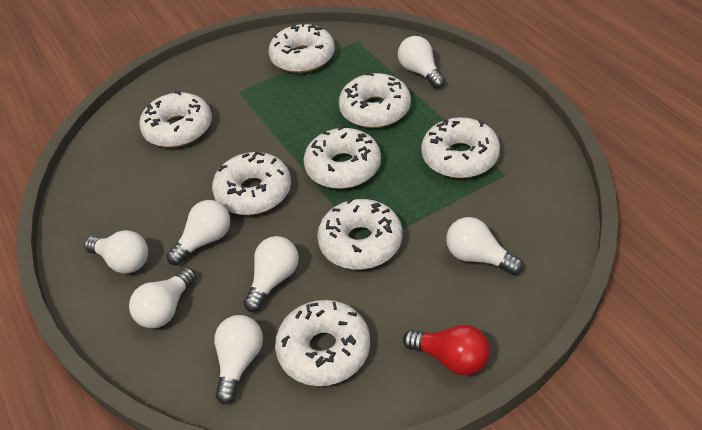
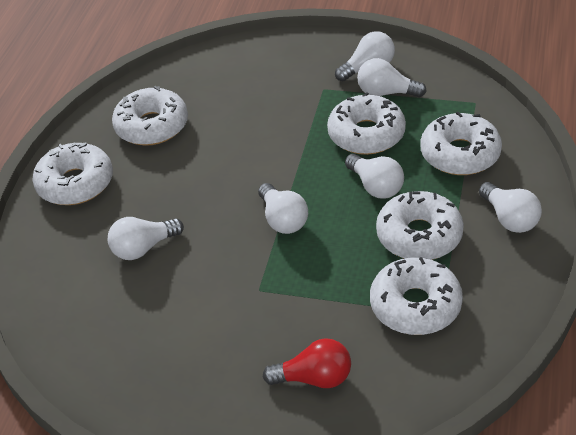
white donut: [139,91,212,148] [212,152,291,215] [269,22,335,73] [275,300,370,386] [303,125,381,189] [317,198,403,270] [339,72,411,128] [421,117,500,178] = 8 -> [32,142,113,205] [112,86,188,146] [327,92,406,155] [370,257,463,335] [376,191,464,260] [420,112,502,175] = 6
white light bulb: [84,230,148,274] [129,267,196,328] [167,200,230,265] [214,315,263,405] [243,236,299,312] [398,36,445,89] [446,217,523,275] = 7 -> [108,217,184,260] [258,183,308,234] [335,31,395,82] [345,154,404,199] [357,58,427,97] [479,182,542,233] = 6

